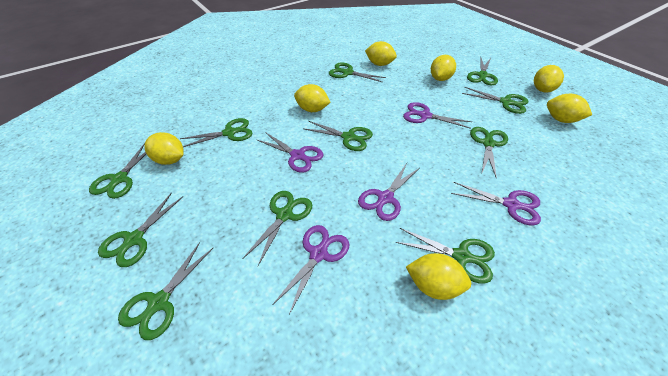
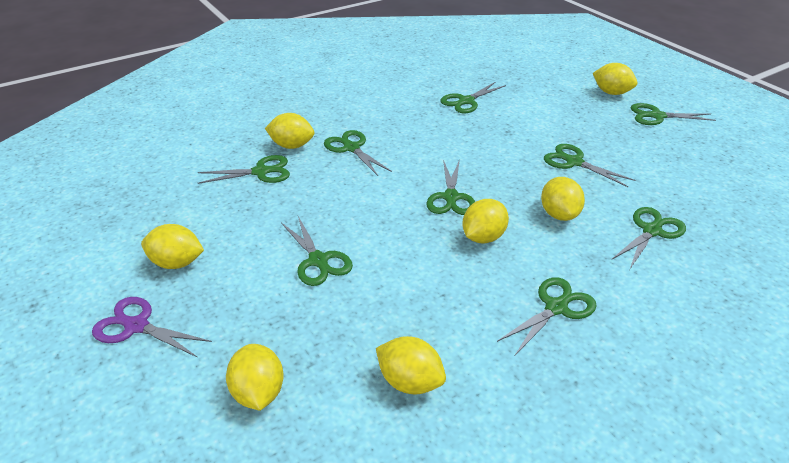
green scissors: [89,143,146,199] [98,192,183,267] [118,242,213,340] [180,118,252,147] [242,191,312,266] [305,121,373,151] [329,62,386,82] [395,228,495,284] [462,87,528,114] [467,57,498,85] [470,127,508,178] = 11 -> [198,155,290,184] [281,216,353,286] [324,130,392,176] [426,160,475,215] [440,82,506,113] [497,277,596,355] [544,144,635,187] [611,207,686,269] [631,103,716,125] = 9
purple scissors: [257,132,324,173] [272,225,350,315] [358,163,419,221] [403,102,472,129] [451,182,541,225] = 5 -> [92,297,212,358] = 1

